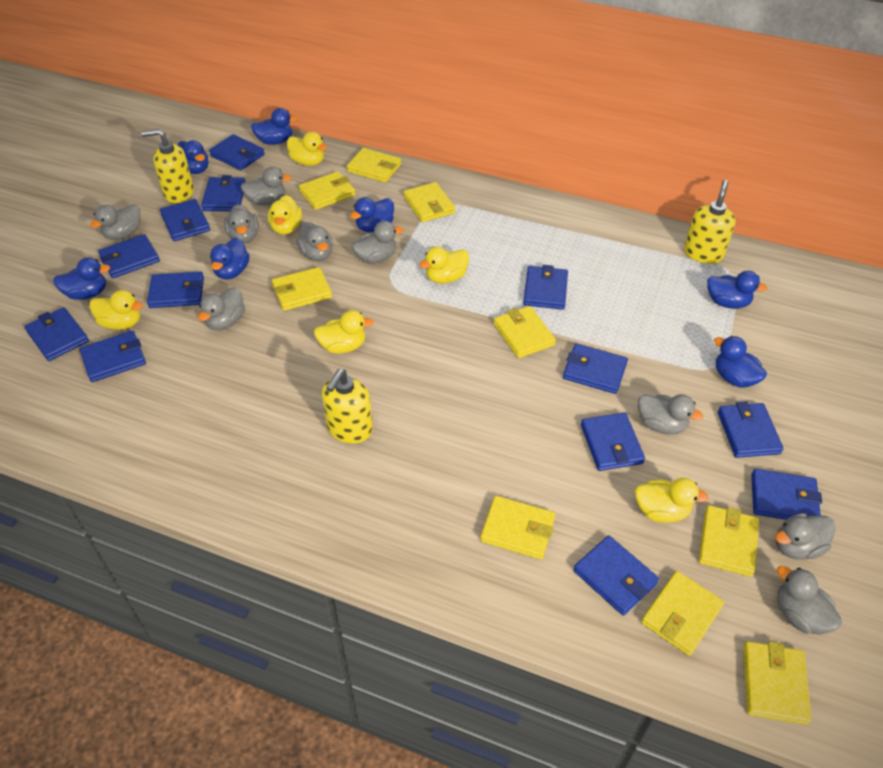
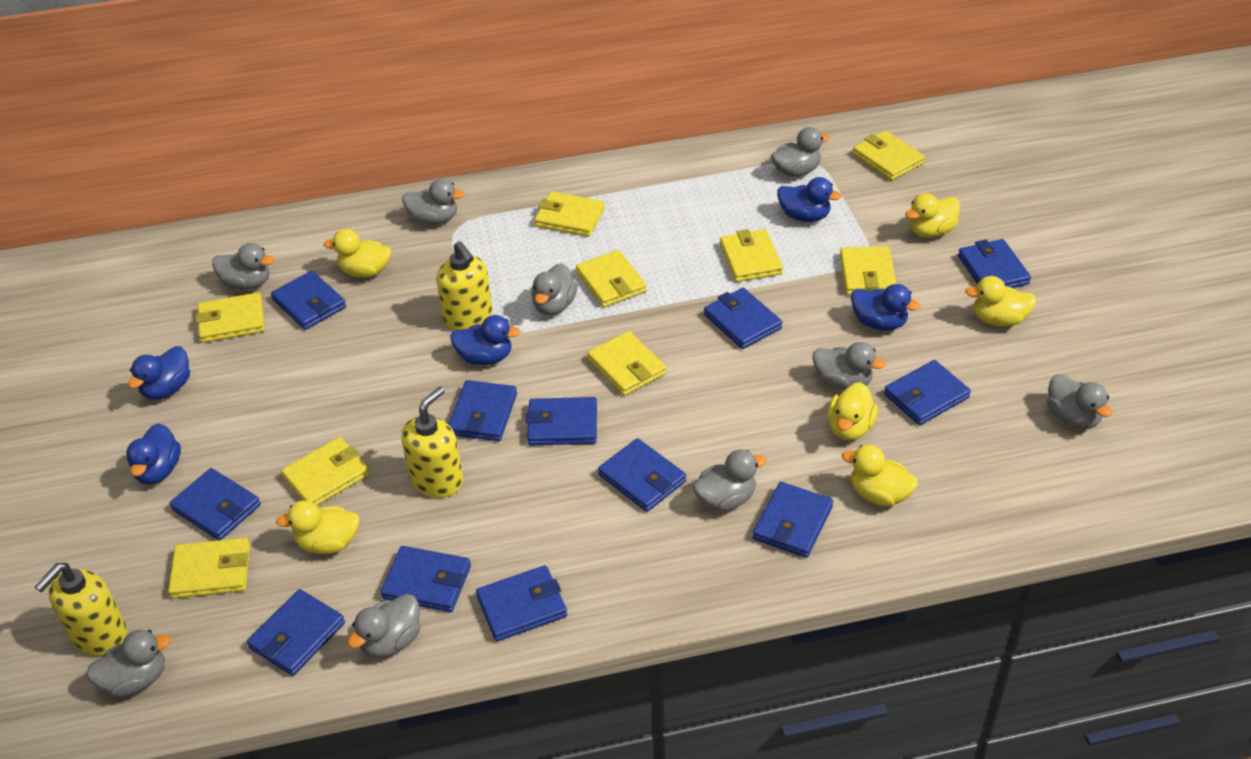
blue duck: [53,257,110,300] [177,140,208,174] [210,238,250,279] [251,108,298,145] [350,197,394,233] [707,271,768,309] [714,336,767,388] = 7 -> [126,423,181,484] [128,346,190,400] [450,315,521,365] [777,177,842,222] [851,284,920,331] = 5
blue wallet: [24,307,89,361] [80,331,146,382] [98,234,160,278] [147,271,204,308] [160,199,210,241] [201,175,246,211] [209,134,265,171] [523,265,568,310] [563,343,628,394] [573,535,659,616] [581,412,645,471] [718,401,784,458] [751,469,822,520] = 13 -> [170,468,261,540] [247,589,345,676] [271,271,346,330] [380,546,471,612] [448,380,517,441] [476,565,567,641] [526,397,597,446] [598,438,686,512] [704,288,782,349] [753,482,833,558] [884,360,971,425] [958,239,1031,288] = 12

